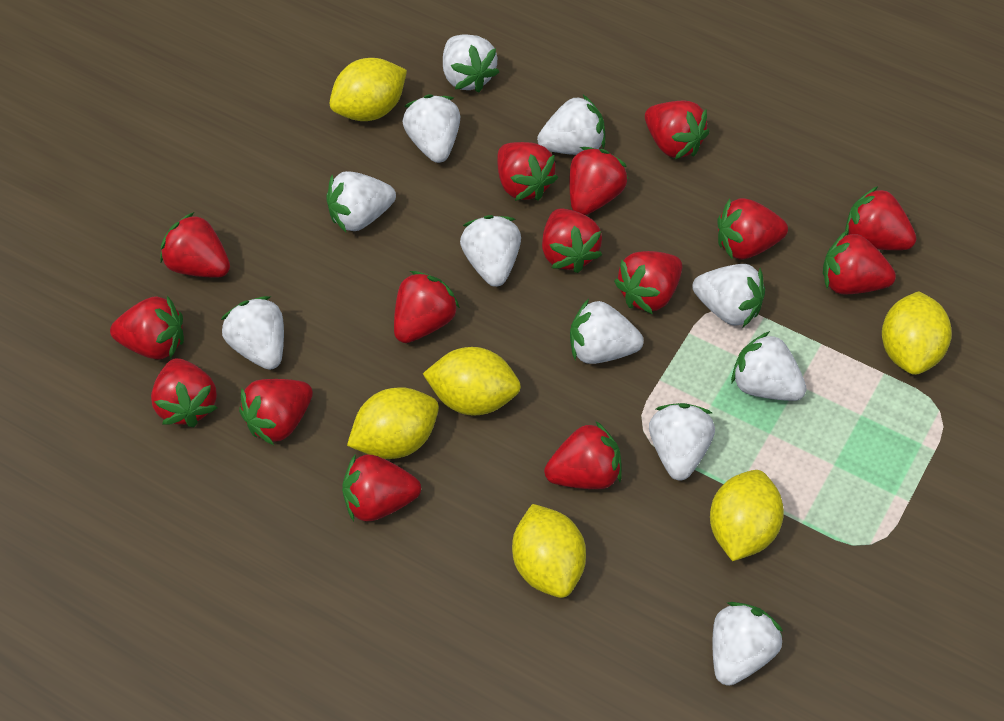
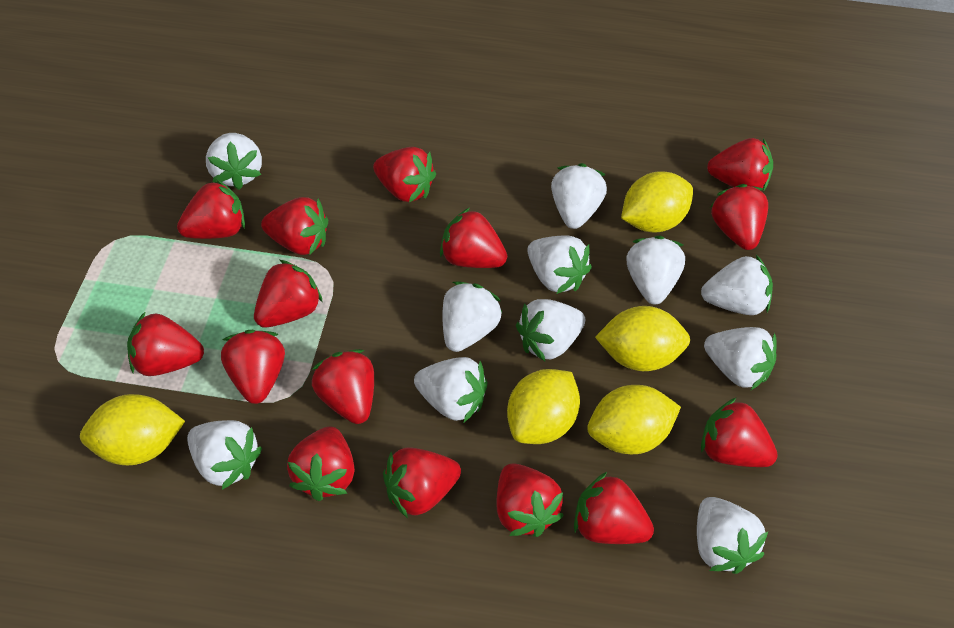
yellow lemon: [329,58,407,121] [347,387,439,459] [423,347,521,416] [512,504,586,598] [710,470,784,561] [882,291,952,375] = 6 -> [80,394,185,465] [507,369,580,444] [587,385,681,454] [595,306,690,371] [621,172,693,232] = 5

